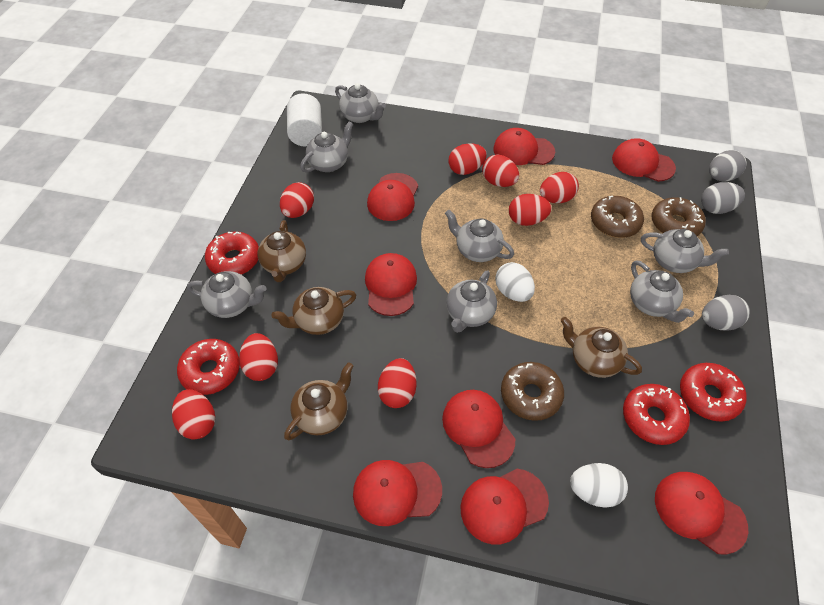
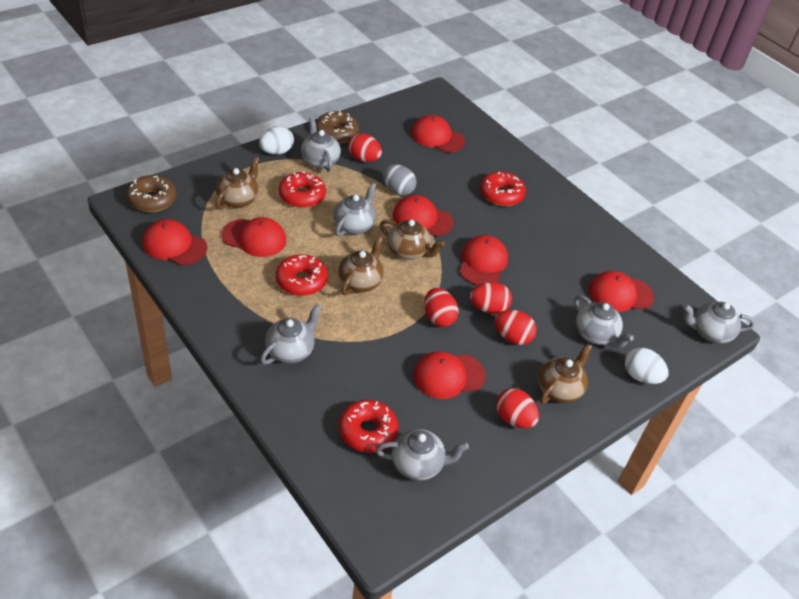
brown donut: [501,362,564,421] [591,196,644,238] [651,197,706,236] = 3 -> [126,175,177,212] [316,111,359,143] = 2
grey egg: [701,182,745,214] [702,295,750,331] [709,150,747,182] = 3 -> [382,164,417,196] = 1
grey teapot: [187,271,266,318] [300,121,353,173] [335,83,386,123] [445,210,514,262] [446,270,497,333] [630,261,694,323] [641,229,729,273] = 7 -> [260,304,322,364] [301,117,341,172] [333,182,376,236] [376,429,469,480] [574,295,634,348] [683,302,755,343] = 6
red cap: [353,460,442,526] [365,253,417,316] [367,173,418,221] [442,390,515,468] [460,469,549,544] [493,128,555,165] [612,138,676,182] [655,472,748,555] = 8 -> [143,219,207,265] [222,217,286,257] [393,195,454,237] [411,115,465,152] [413,351,486,399] [460,235,508,285] [589,271,654,312] = 7
red egg: [172,389,215,439] [239,333,278,381] [280,182,314,218] [378,358,416,408] [448,143,487,175] [482,155,519,187] [509,194,551,226] [540,172,579,203] = 8 -> [348,133,382,162] [424,288,459,327] [470,282,512,314] [495,310,537,345] [496,388,539,428] = 5
white cylinder: [287,93,322,146] = 1 -> none = 0

